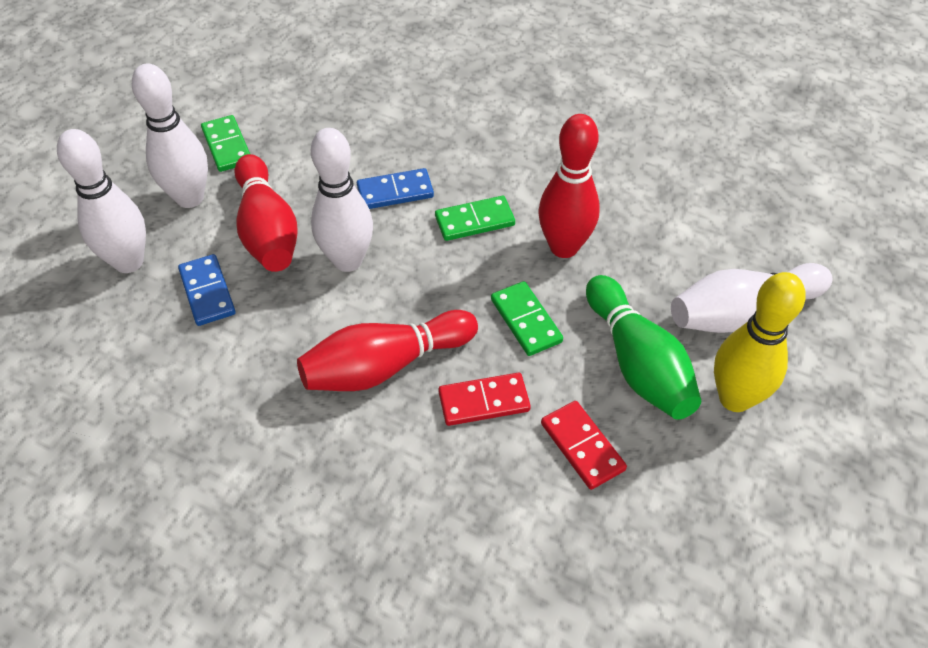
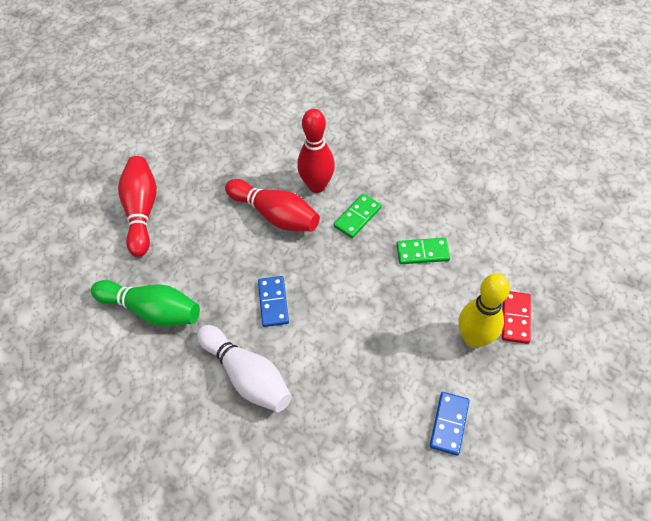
green domino: [201,115,250,172] [435,196,515,241] [491,281,563,356] = 3 -> [334,193,382,238] [397,238,450,264] = 2
red domino: [438,373,531,426] [541,401,627,490] = 2 -> [502,291,531,344] = 1
white bowling pin: [57,129,146,273] [132,63,208,208] [311,128,373,272] [671,263,832,333] = 4 -> [197,325,292,412] = 1

